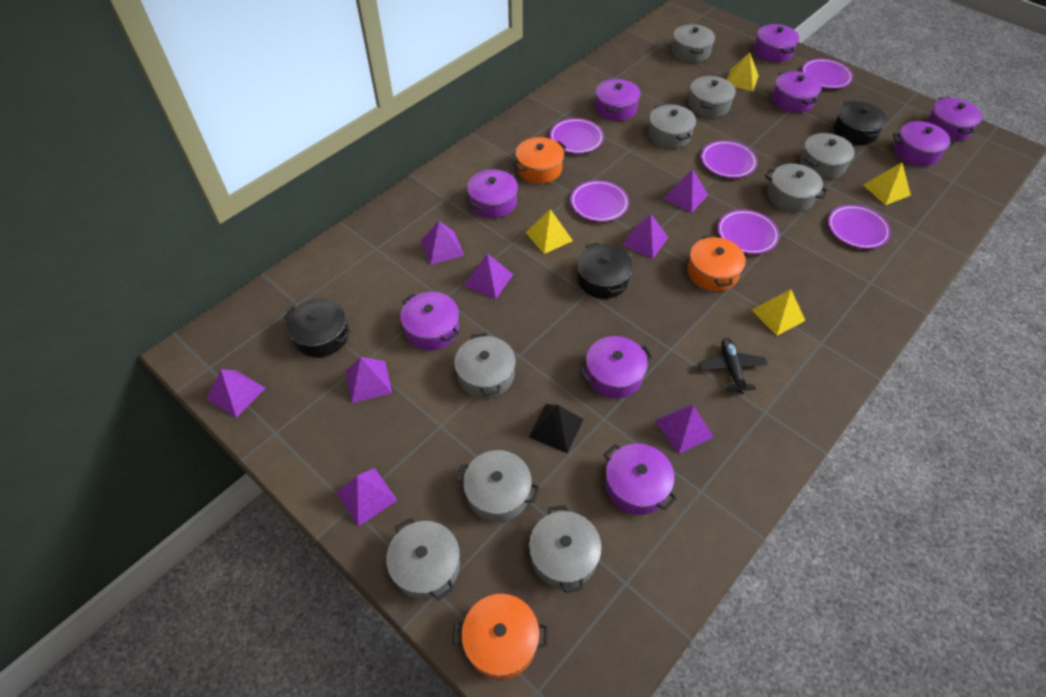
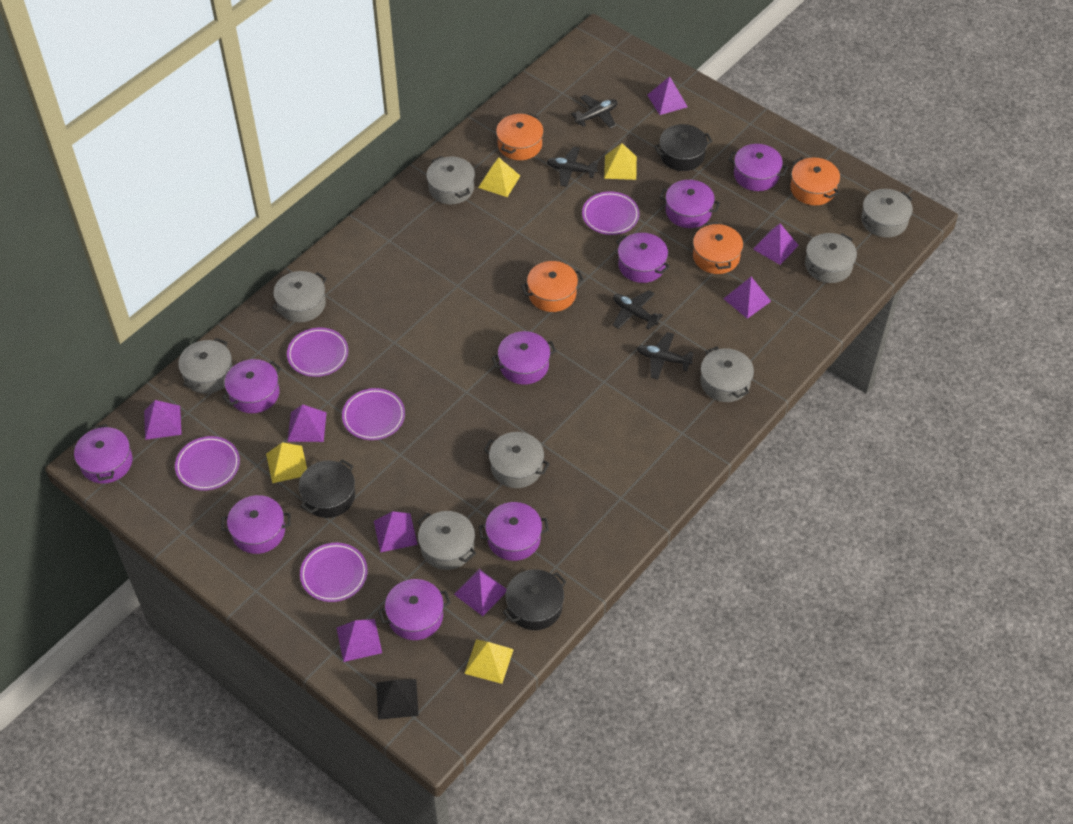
black plane: [698,338,768,394] = 1 -> [547,147,598,187] [571,94,617,129] [613,290,663,330] [637,332,694,380] = 4
grey pot: [386,518,460,601] [454,333,516,398] [456,450,540,522] [529,505,602,593] [648,104,696,148] [672,24,715,63] [688,75,736,118] [765,164,828,212] [800,133,855,179] = 9 -> [178,338,233,394] [272,271,326,322] [417,511,476,570] [426,156,475,204] [484,432,550,488] [700,346,754,402] [805,233,857,283] [861,189,913,237] = 8
orange pot: [453,594,548,679] [513,137,566,184] [687,235,746,291] = 3 -> [496,113,544,160] [521,261,584,312] [693,222,743,274] [790,157,840,205] = 4
purple plate: [550,118,604,154] [570,180,629,222] [701,140,757,178] [717,210,780,254] [802,59,853,89] [828,205,891,249] = 6 -> [175,436,240,491] [287,328,348,377] [300,543,368,602] [342,388,405,440] [582,191,640,235] = 5

